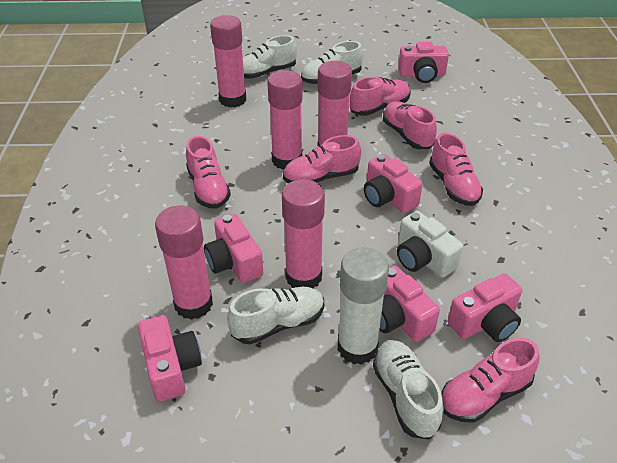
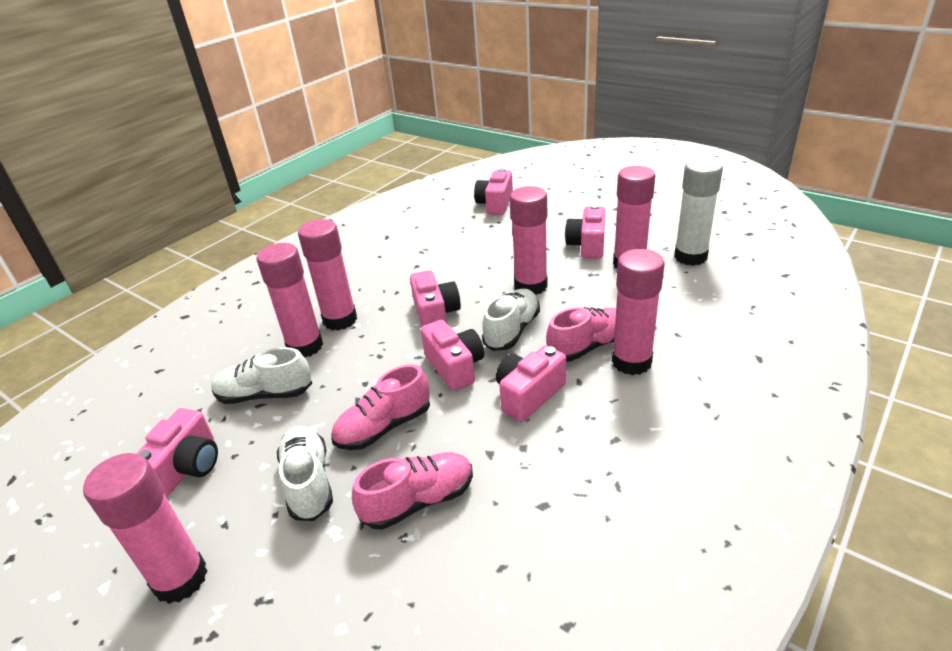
pink glue stick: [155,206,213,320] [210,15,246,107] [267,70,303,170] [282,179,325,288] [318,61,352,146] = 5 -> [83,453,208,604] [256,243,323,358] [298,219,357,330] [510,186,548,295] [612,249,665,375] [613,166,655,268] = 6
pink shoe: [186,136,231,209] [283,135,361,183] [350,77,411,116] [383,101,437,149] [429,133,483,206] [441,338,540,423] = 6 -> [331,364,430,450] [352,452,473,530] [546,307,616,361] = 3
white camera: [397,211,463,278] = 1 -> none = 0
white shoe: [227,287,324,344] [243,35,297,79] [301,41,363,84] [373,340,444,439] = 4 -> [211,347,312,404] [277,426,333,521] [482,288,540,351] = 3

